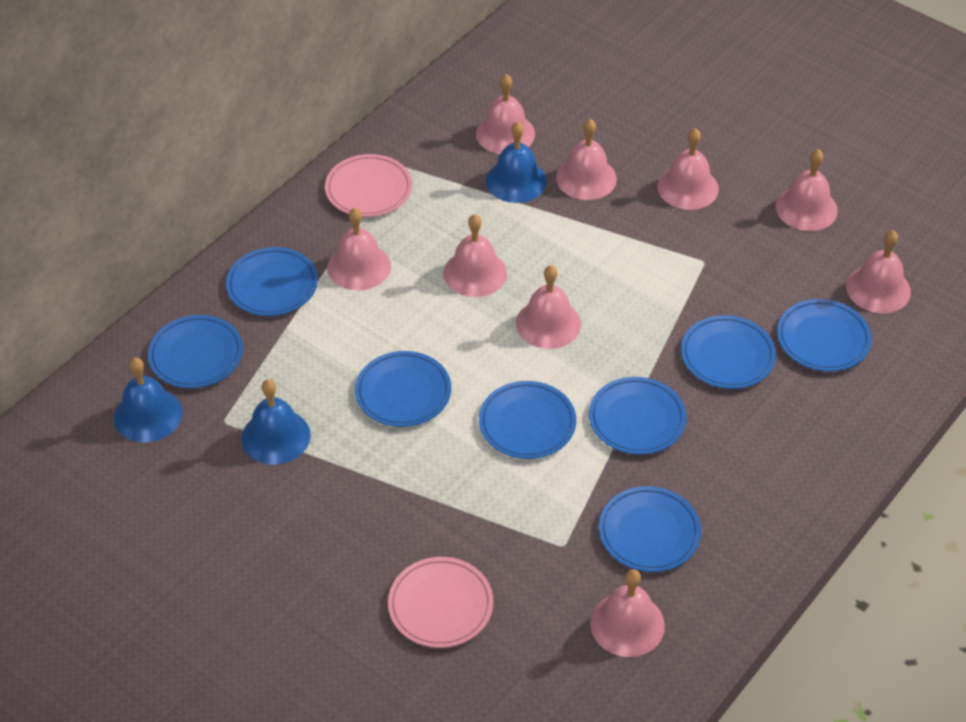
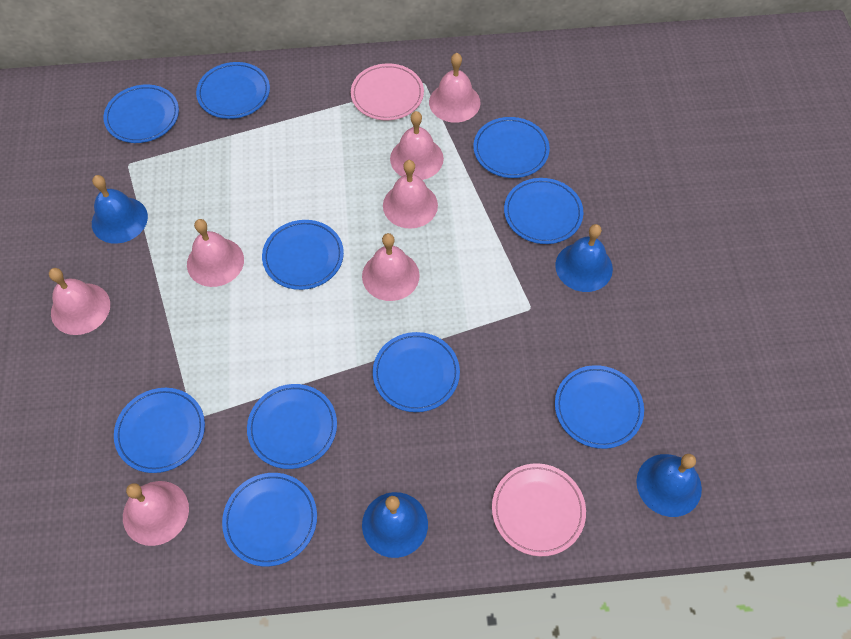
blue bell: [114,358,182,442] [242,379,311,465] [486,121,547,203] = 3 -> [92,175,148,244] [362,492,428,558] [555,224,613,292] [636,454,702,517] = 4
blue plate: [148,315,243,388] [226,247,318,316] [355,351,451,427] [479,381,576,459] [589,377,687,455] [599,486,701,572] [681,315,776,389] [777,299,872,372] = 8 -> [104,84,179,143] [114,388,205,473] [196,62,270,119] [222,473,317,567] [247,384,337,469] [262,220,344,290] [373,332,460,412] [473,117,550,178] [504,178,583,244] [555,365,644,449] = 10
pink bell: [328,208,391,291] [443,214,507,297] [476,74,535,154] [516,265,581,349] [556,119,617,200] [590,569,665,657] [657,128,719,210] [775,149,838,231] [846,230,911,313] = 9 -> [49,268,110,335] [123,481,189,546] [187,219,244,287] [362,233,420,301] [383,160,438,229] [390,111,444,180] [429,53,480,123] = 7

